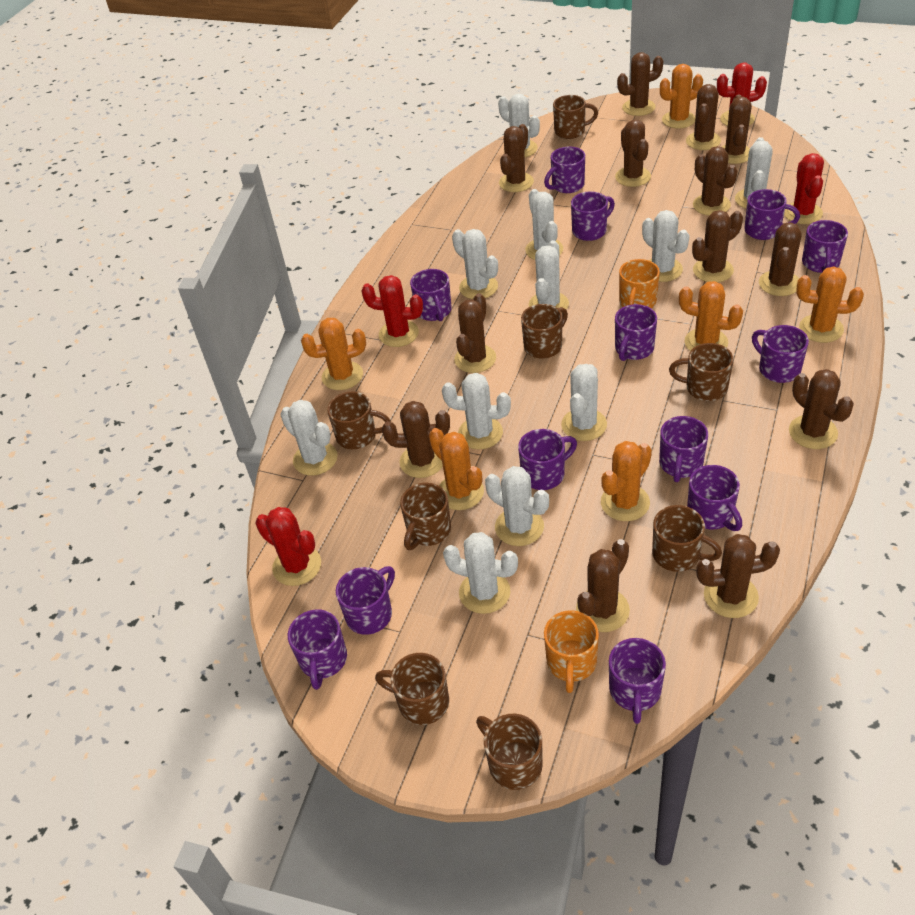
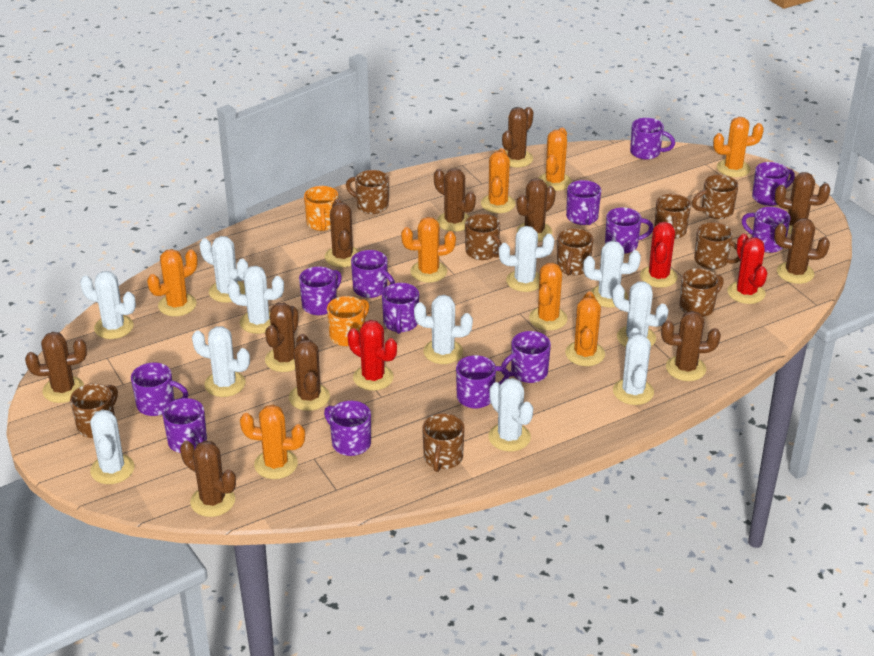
brown cactus: [382,401,450,478] [454,293,496,373] [499,124,534,192] [576,539,630,632] [615,120,651,187] [617,52,663,116] [686,84,721,150] [692,210,743,282] [693,146,738,216] [696,534,780,618] [722,95,752,164] [759,222,801,296] [789,369,854,449] = 13 -> [25,332,87,403] [180,441,236,517] [265,303,298,372] [289,334,330,411] [325,199,360,267] [434,168,476,232] [502,107,533,168] [516,178,556,242] [661,311,721,381] [774,218,830,284] [775,172,831,234] = 11
brown mug: [327,392,391,449] [375,653,449,725] [400,483,451,550] [476,714,543,790] [521,304,568,359] [553,95,598,139] [652,505,722,572] [669,343,734,401] = 8 -> [70,384,118,438] [346,170,389,214] [422,413,465,472] [465,214,502,260] [557,228,593,275] [654,194,691,239] [679,268,724,317] [692,175,739,219] [694,222,740,269] = 9
orange cactus: [301,318,366,390] [429,428,484,510] [601,441,652,521] [660,64,703,129] [679,281,743,351] [797,267,864,343] = 6 -> [147,249,198,316] [240,405,305,479] [401,217,456,283] [481,148,515,213] [529,263,568,330] [538,128,572,191] [565,292,605,366] [713,117,764,177] = 8
red cactus: [255,507,321,586] [361,275,423,347] [717,62,767,126] [784,153,824,224] = 4 -> [348,320,397,391] [640,222,678,288] [727,234,767,304] = 3

